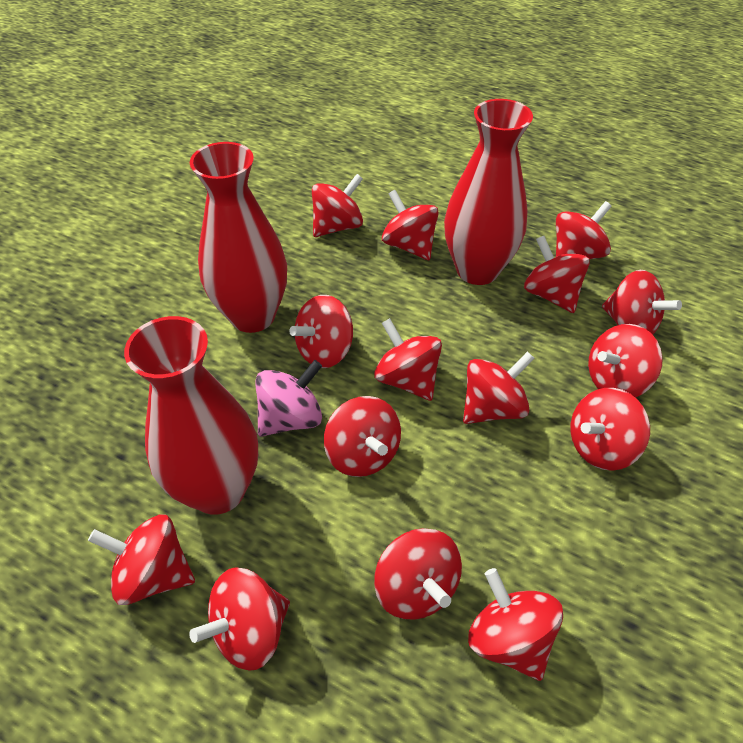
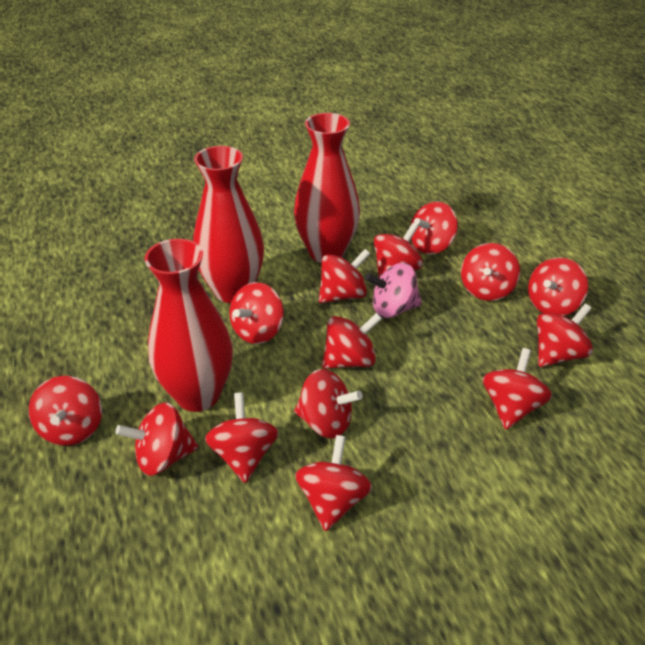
red spinning top: [88,514,195,605] [189,567,290,671] [289,295,353,368] [312,174,363,237] [324,396,401,477] [374,318,442,401] [374,528,462,620] [382,190,439,260] [463,351,535,424] [468,568,563,681] [524,236,590,313] [556,201,612,259] [571,388,650,471] [588,324,663,398] [602,270,682,334] = 15 -> [29,376,102,446] [115,402,198,476] [205,392,279,483] [229,282,284,344] [294,369,363,439] [295,435,372,531] [319,249,370,303] [322,313,382,369] [374,223,423,278] [410,202,458,254] [461,243,520,301] [483,348,552,430] [528,257,588,316] [537,304,593,367] = 14

